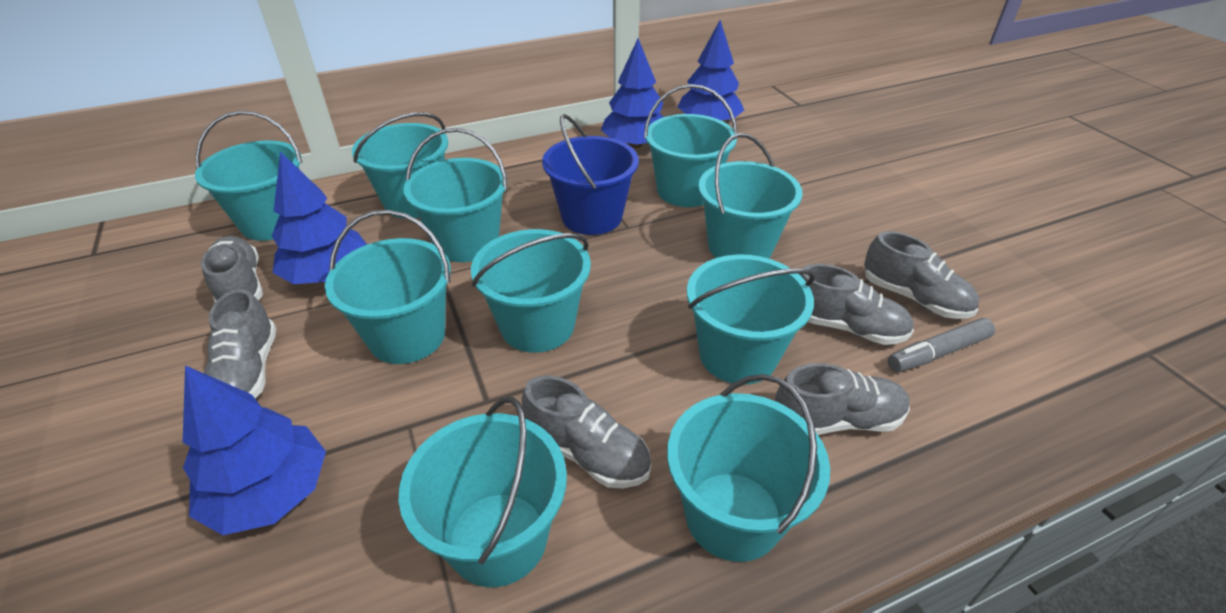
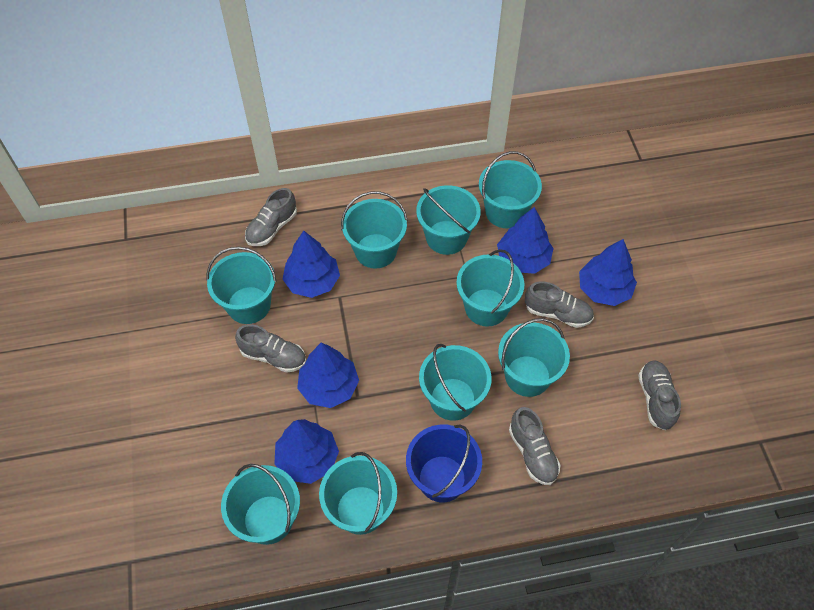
blue tree: [183,365,326,535] [272,152,367,284] [601,39,663,148] [678,20,744,120] = 4 -> [274,419,339,484] [283,231,340,298] [297,343,359,408] [497,207,554,274] [579,239,637,306] = 5
grey marker: [888,318,995,372] = 1 -> none = 0
grey shoe: [201,236,263,302] [204,289,277,398] [522,376,651,488] [775,363,910,435] [799,264,914,345] [864,231,979,319] = 6 -> [235,324,306,373] [245,188,297,246] [509,407,560,485] [525,282,594,328] [638,360,681,430] = 5
turquoise bucket: [195,111,302,241] [325,210,451,364] [352,112,448,218] [399,396,567,587] [403,128,507,262] [471,229,591,353] [644,84,737,207] [667,374,830,562] [687,254,815,385] [698,133,803,259] = 10 -> [206,247,277,324] [221,464,300,545] [319,452,397,535] [341,191,408,269] [416,185,481,255] [419,344,491,421] [456,249,524,326] [479,151,542,228] [498,318,570,397] = 9

